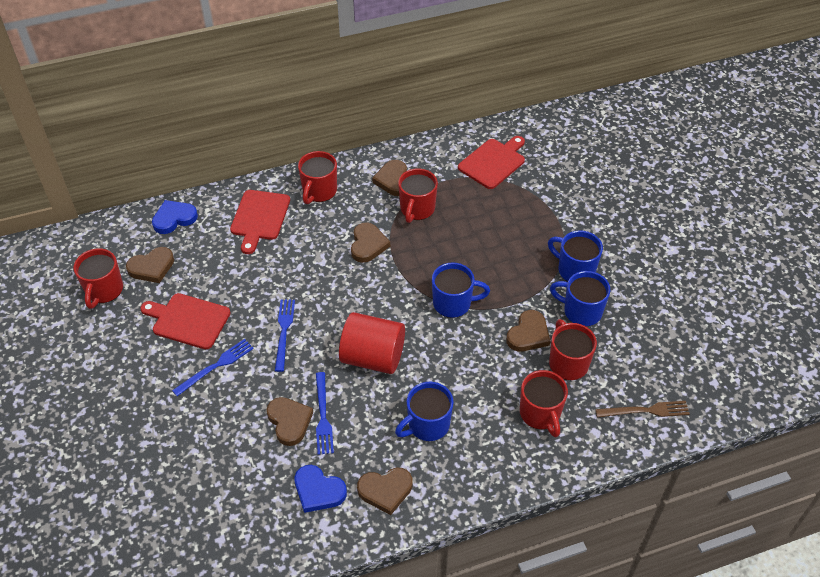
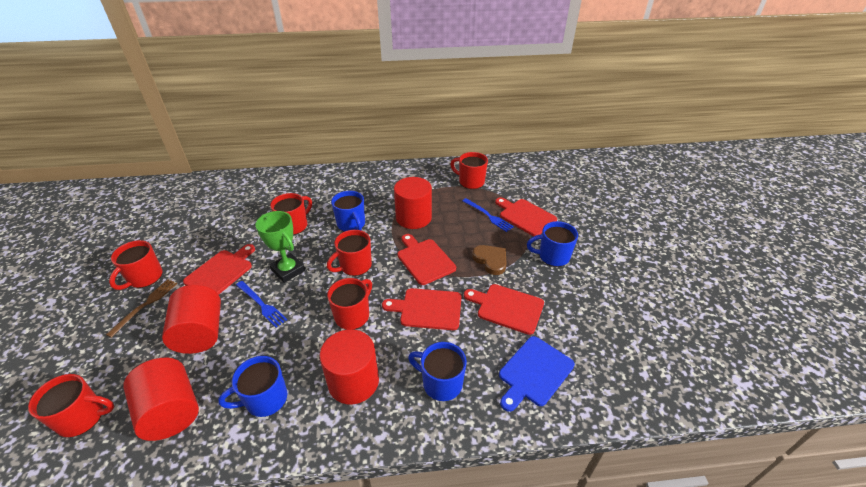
blue cutting board: none = 0 -> [499,336,575,412] = 1
blue fork: [172,339,254,396] [275,299,295,372] [316,372,334,455] = 3 -> [236,281,287,327] [462,198,514,232] = 2
blue heart: [152,200,198,234] [295,465,347,513] = 2 -> none = 0
brown heart: [126,247,174,283] [266,397,313,446] [351,222,390,263] [357,468,413,515] [372,160,407,196] [506,310,550,352] = 6 -> [472,245,507,275] = 1
green trophy: none = 0 -> [255,211,305,283] = 1
red cutting board: [140,293,231,349] [230,190,290,254] [458,136,525,189] = 3 -> [183,244,255,295] [382,288,462,330] [397,234,456,285] [464,284,544,335] [495,197,557,236] = 5
red cylinder: [339,312,405,374] = 1 -> [123,358,199,441] [162,285,221,354] [320,329,379,404] [394,177,432,229] = 4
red mug: [74,248,123,309] [298,151,337,204] [398,168,438,223] [520,370,568,437] [549,319,597,380] = 5 -> [28,374,114,437] [109,240,163,290] [270,193,312,235] [327,230,372,276] [327,278,372,330] [450,152,488,189] = 6

